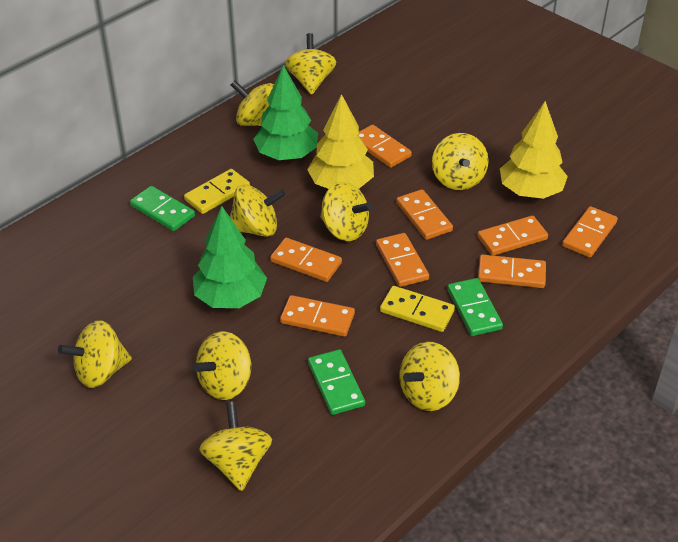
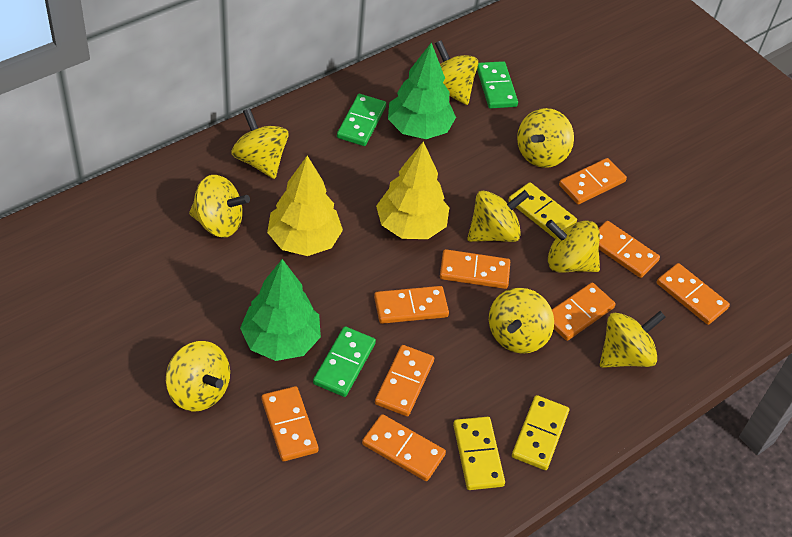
orange domino: [270,238,342,282] [280,295,355,337] [358,125,412,168] [376,233,429,287] [396,189,453,240] [478,215,548,256] [478,254,546,288] [562,206,618,258] = 8 -> [262,386,319,461] [362,414,446,481] [374,286,449,324] [375,345,434,416] [440,249,510,289] [552,283,616,341] [559,158,627,205] [599,221,660,278] [657,263,730,325] = 9
yellow domino: [184,169,250,214] [380,286,455,332] = 2 -> [453,417,505,490] [508,182,577,239] [512,395,569,470] = 3

